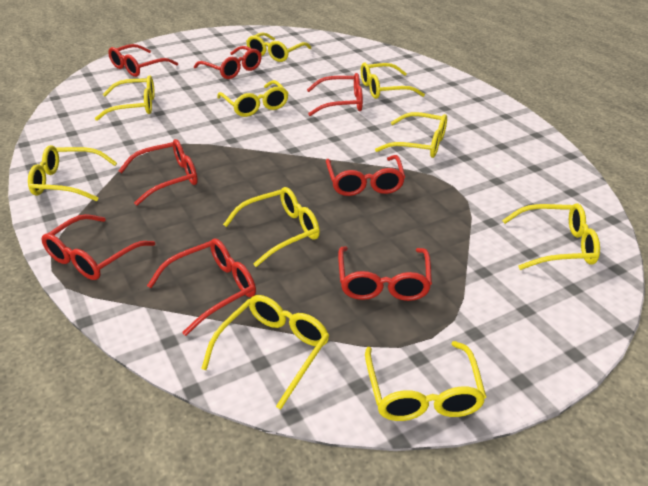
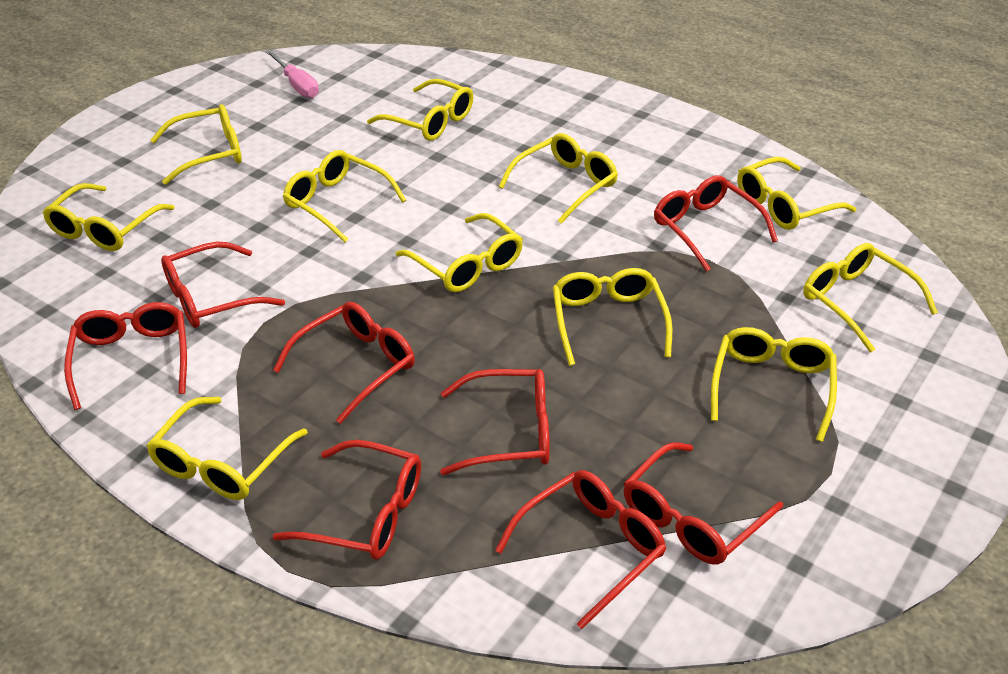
pink screwdriver: none = 0 -> [265,49,319,98] = 1
yellow glasses: [28,145,117,201] [95,75,155,121] [201,295,329,410] [217,80,288,117] [223,187,320,267] [246,32,311,62] [361,63,425,99] [365,341,486,421] [375,112,447,158] [502,203,600,270] = 10 -> [43,183,175,251] [147,397,308,500] [150,104,242,185] [283,150,406,242] [367,79,473,141] [396,213,523,292] [498,133,618,224] [553,268,672,366] [711,327,837,442] [737,157,856,230] [803,243,938,352] = 11

